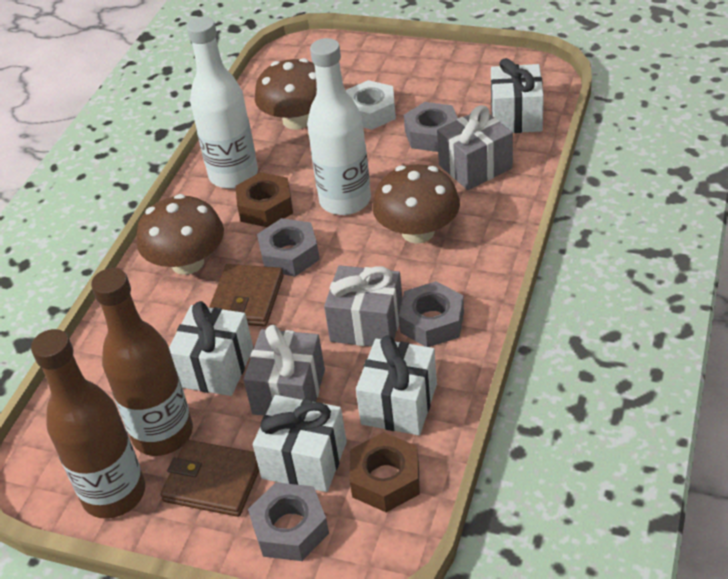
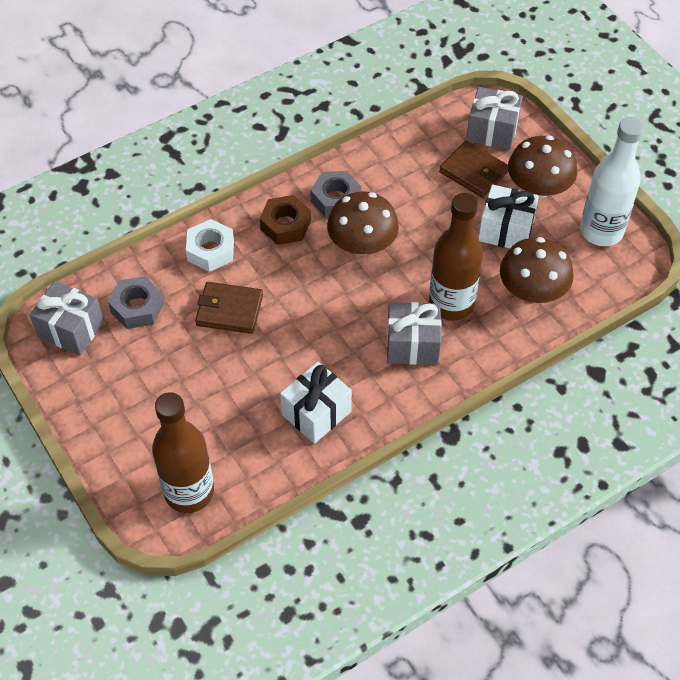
brown nut: [235,172,293,227] [350,432,420,512] = 2 -> [260,195,311,245] = 1
grey nut: [248,482,329,561] [257,218,320,276] [399,281,464,347] [404,102,458,152] = 4 -> [108,276,164,329] [311,171,361,218] = 2
white bottle: [187,16,258,189] [307,38,371,215] = 2 -> [580,117,644,246] = 1
white gift: [169,301,253,396] [253,395,347,492] [356,335,437,435] [491,58,544,133] = 4 -> [280,362,352,444] [478,184,539,248] = 2

